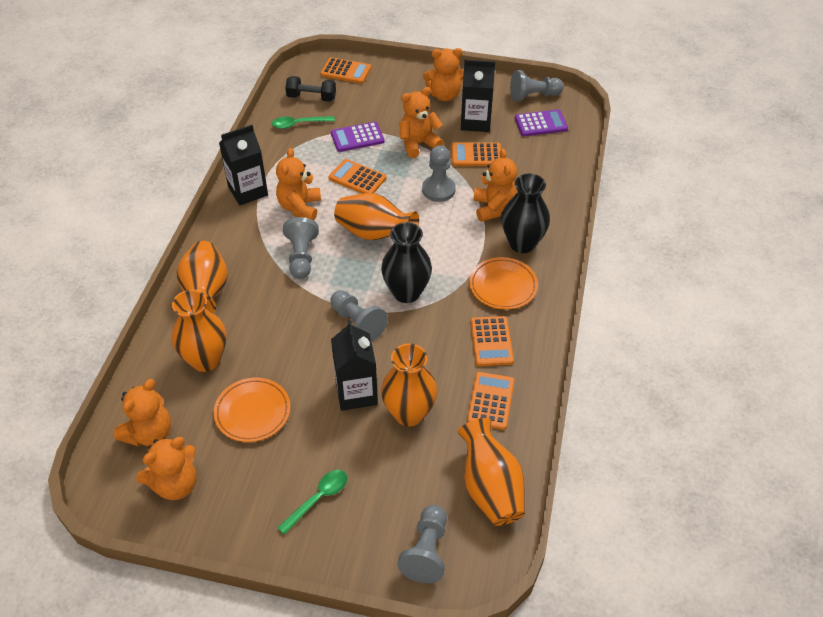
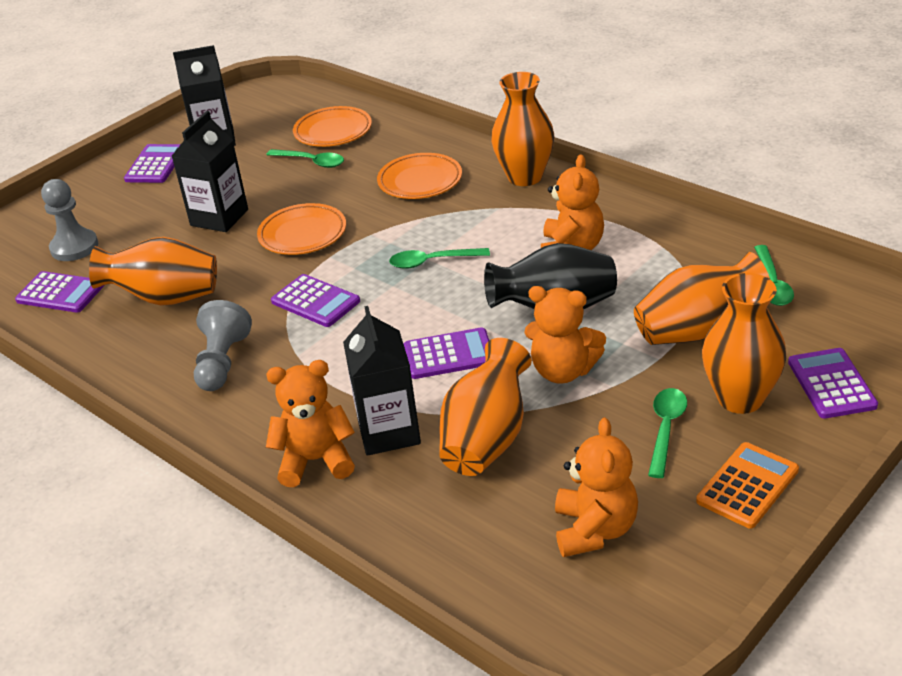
black dumbbell: [285,76,336,102] = 1 -> none = 0
black vase: [381,222,432,303] [501,174,550,253] = 2 -> [484,243,617,309] = 1
green spoon: [272,116,335,129] [277,470,347,535] = 2 -> [266,149,344,168] [389,248,490,269] [648,388,687,478] [754,245,794,306] = 4
grey pawn: [283,217,319,279] [330,290,388,342] [397,505,447,583] [422,145,456,202] [510,70,564,102] = 5 -> [41,179,98,261] [194,300,252,391] = 2
orange calculator: [320,57,371,84] [328,159,387,194] [452,142,501,166] [467,372,515,430] [470,316,514,366] = 5 -> [696,442,799,529] = 1
orange plate: [214,378,290,442] [469,257,538,310] = 2 -> [257,203,346,255] [293,106,372,147] [377,153,462,199] = 3
orange teddy bear: [114,379,171,447] [136,437,197,500] [276,148,321,220] [400,87,444,158] [423,48,464,101] [473,149,517,222] = 6 -> [266,360,355,487] [525,286,606,384] [541,154,604,250] [555,418,638,557] = 4
purple calculator: [331,122,384,152] [515,109,568,136] = 2 -> [15,271,104,313] [124,144,181,183] [271,274,360,327] [404,327,489,379] [788,348,878,419] = 5

